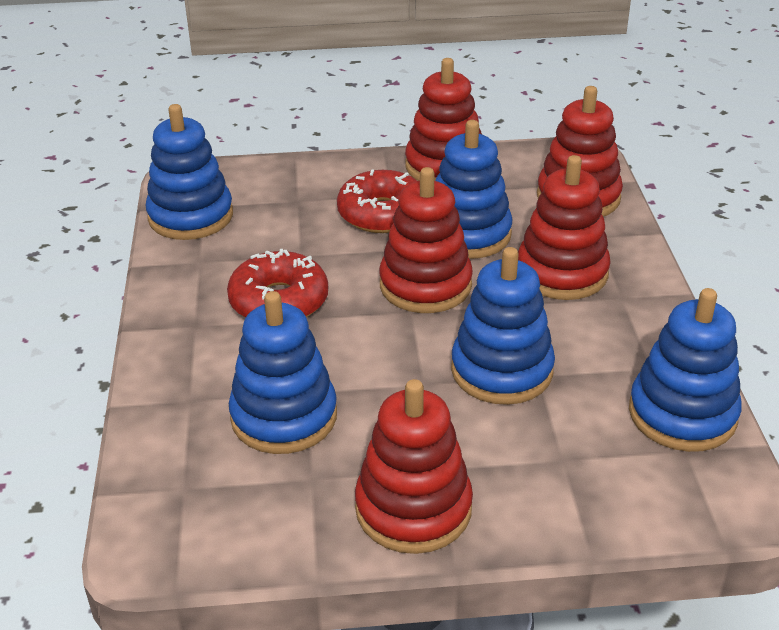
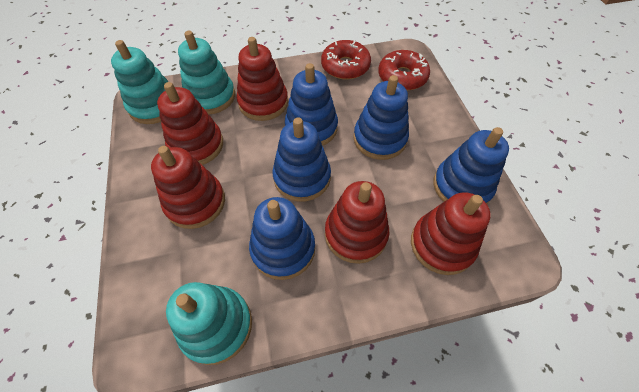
turquoise stacking toy: none = 0 -> [111,40,168,124] [166,282,252,365] [178,31,235,114] = 3

